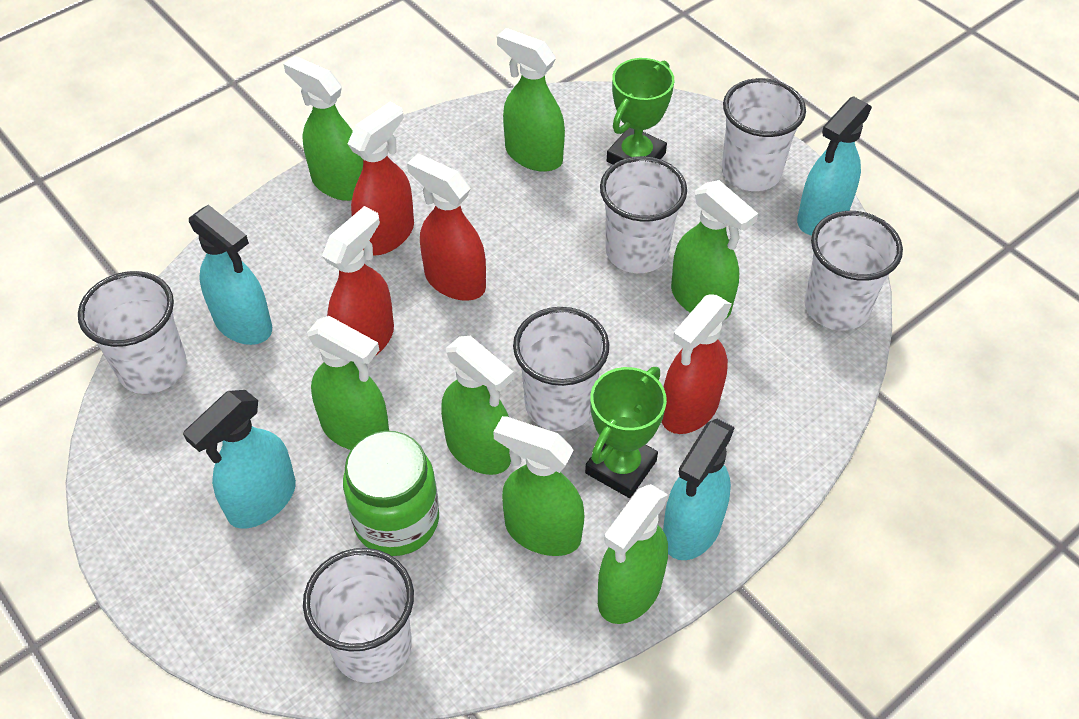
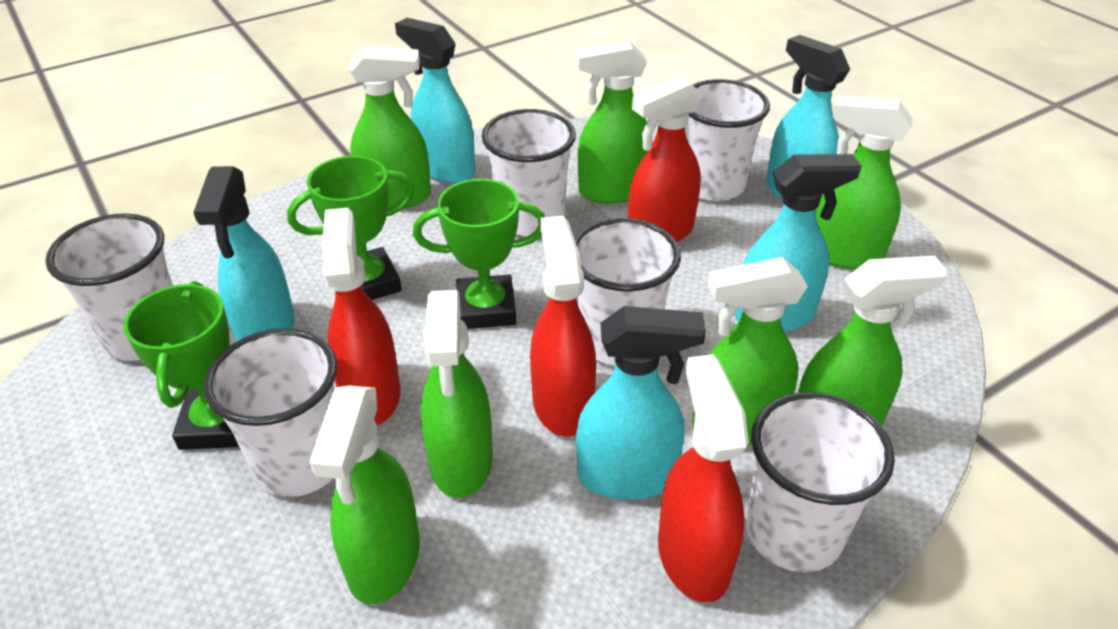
green jar: [343,431,439,556] = 1 -> none = 0
green trophy: [585,367,667,498] [607,58,674,164] = 2 -> [123,281,239,450] [287,156,415,300] [413,179,545,329] = 3
turquoise spray bottle: [183,390,296,529] [189,205,272,345] [663,419,735,560] [797,96,872,235] = 4 -> [193,166,295,342] [395,18,475,184] [576,306,706,500] [735,154,862,332] [766,35,850,201] = 5

